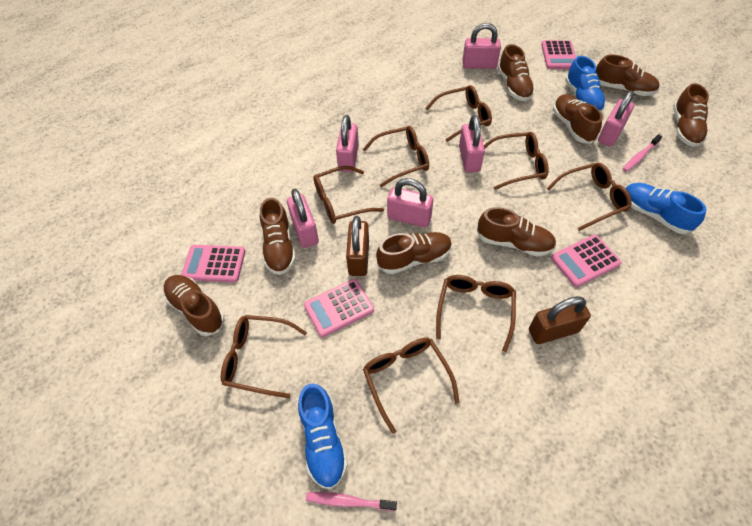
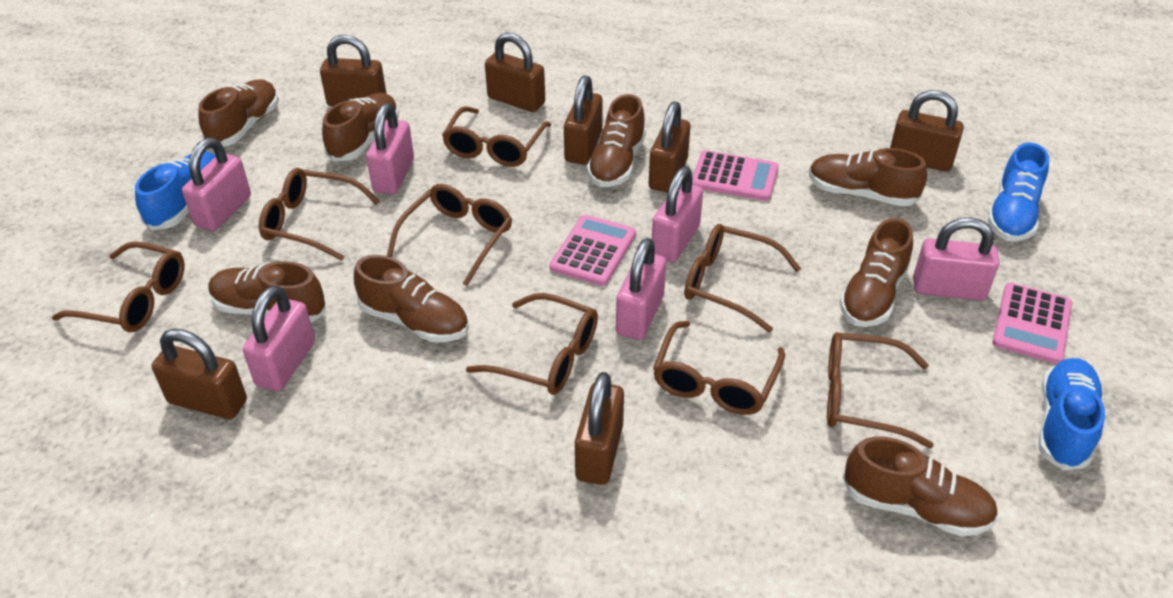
brown padlock: [346,216,369,276] [529,296,591,344] = 2 -> [152,329,247,419] [320,35,386,106] [485,32,545,112] [564,75,603,165] [575,372,624,485] [649,101,690,193] [890,90,964,172] = 7
pink calculator: [181,245,246,282] [304,279,374,337] [541,40,576,69] [551,235,622,287] = 4 -> [550,215,636,286] [692,150,779,201] [992,283,1072,364] = 3
pink toothbrush: [306,492,397,511] [623,134,662,172] = 2 -> none = 0

